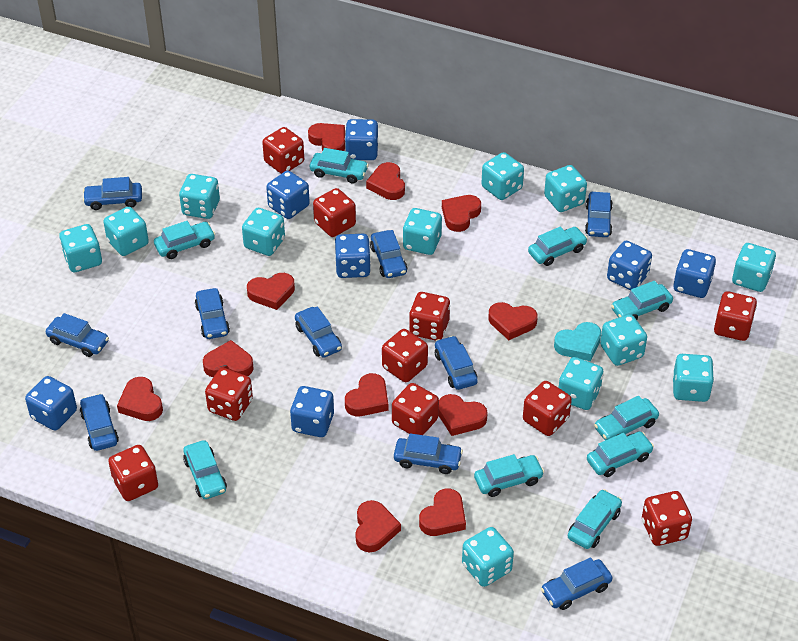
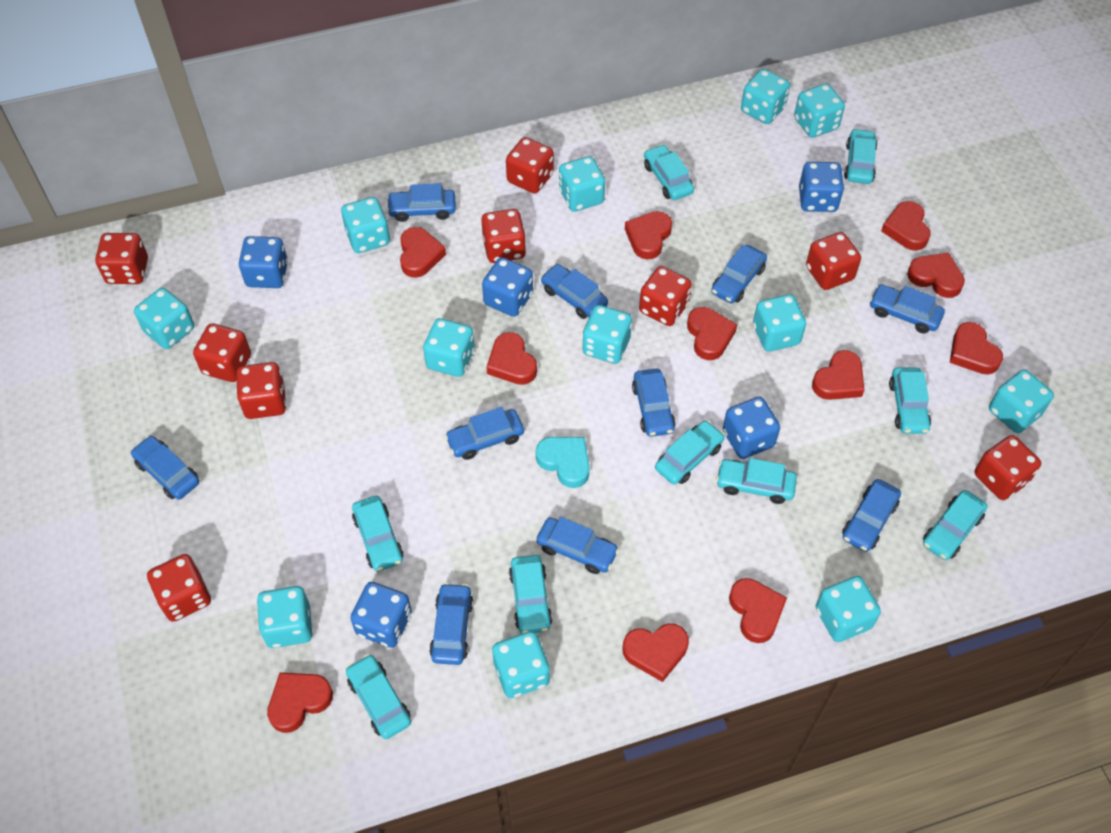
blue dice: [25,376,77,430] [266,170,310,219] [290,386,334,437] [335,234,371,278] [345,119,378,160] [607,241,652,290] [673,249,716,298] = 7 -> [239,236,288,288] [350,582,412,648] [482,257,533,317] [723,397,780,459] [799,162,844,212] = 5
red dice: [108,445,158,501] [205,368,253,421] [262,127,304,174] [313,188,356,237] [382,329,428,382] [392,383,439,435] [409,292,450,341] [523,381,572,436] [642,491,692,546] [714,291,757,341] = 10 -> [95,233,148,284] [147,554,211,622] [193,324,251,382] [236,362,286,419] [481,209,526,263] [506,137,554,194] [639,266,692,326] [806,232,861,290] [974,435,1041,500] = 9

